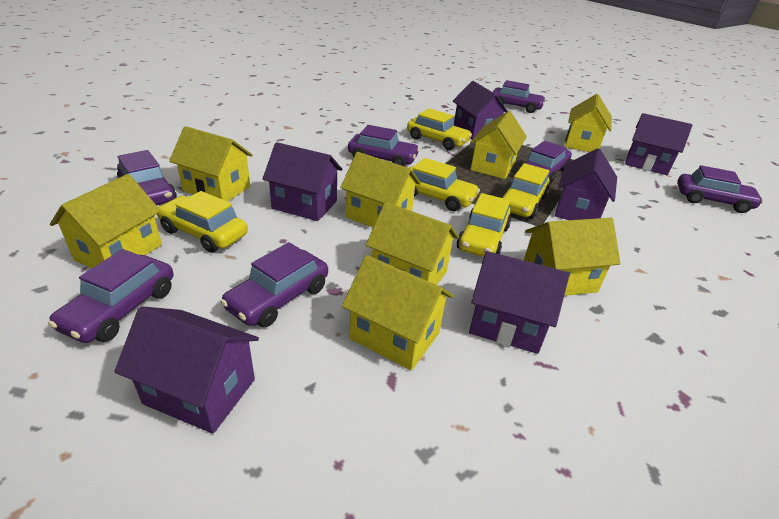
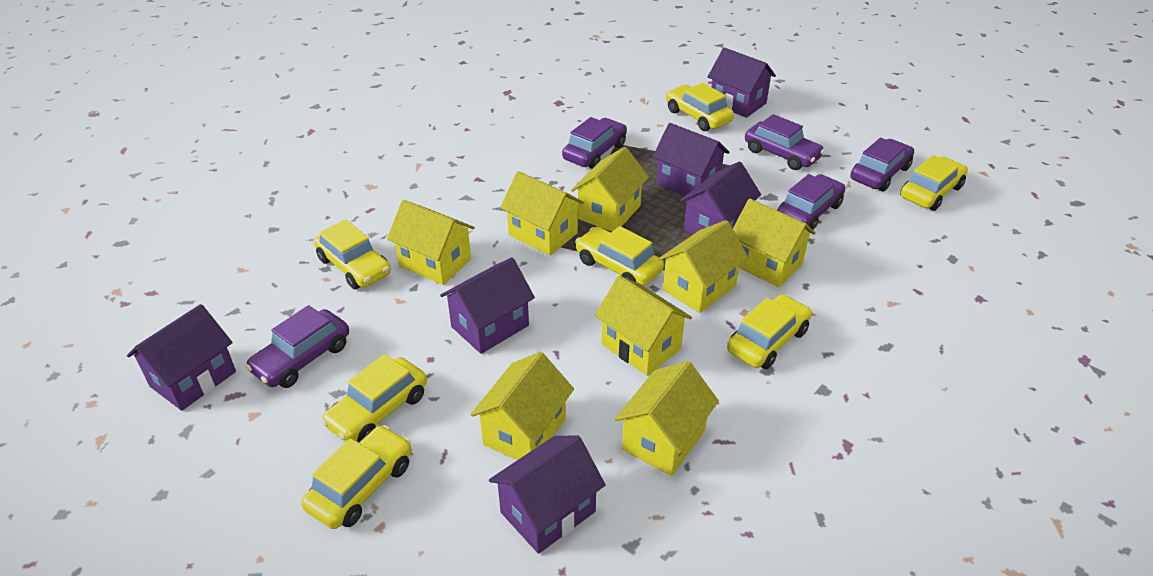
purple car: [48,249,173,343] [117,150,177,205] [220,242,328,327] [348,125,420,166] [493,80,546,113] [523,141,572,185] [677,165,764,213] = 7 -> [245,305,349,388] [562,117,627,169] [745,114,825,170] [777,174,845,230] [850,138,914,191] = 5
yellow car: [157,191,248,253] [407,108,472,150] [410,158,480,211] [457,193,511,257] [500,163,550,219] = 5 -> [301,425,411,529] [314,219,391,289] [321,354,427,442] [575,226,664,286] [666,83,734,131] [727,294,812,369] [900,155,968,211] = 7

